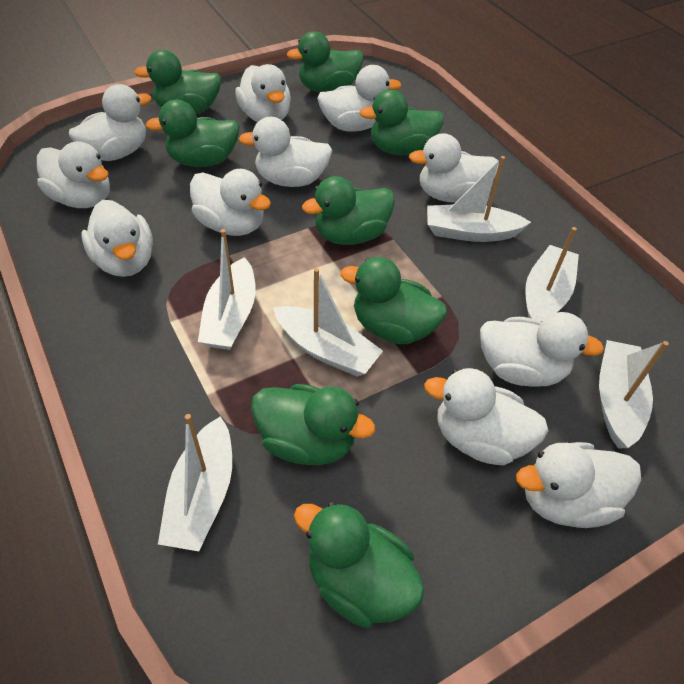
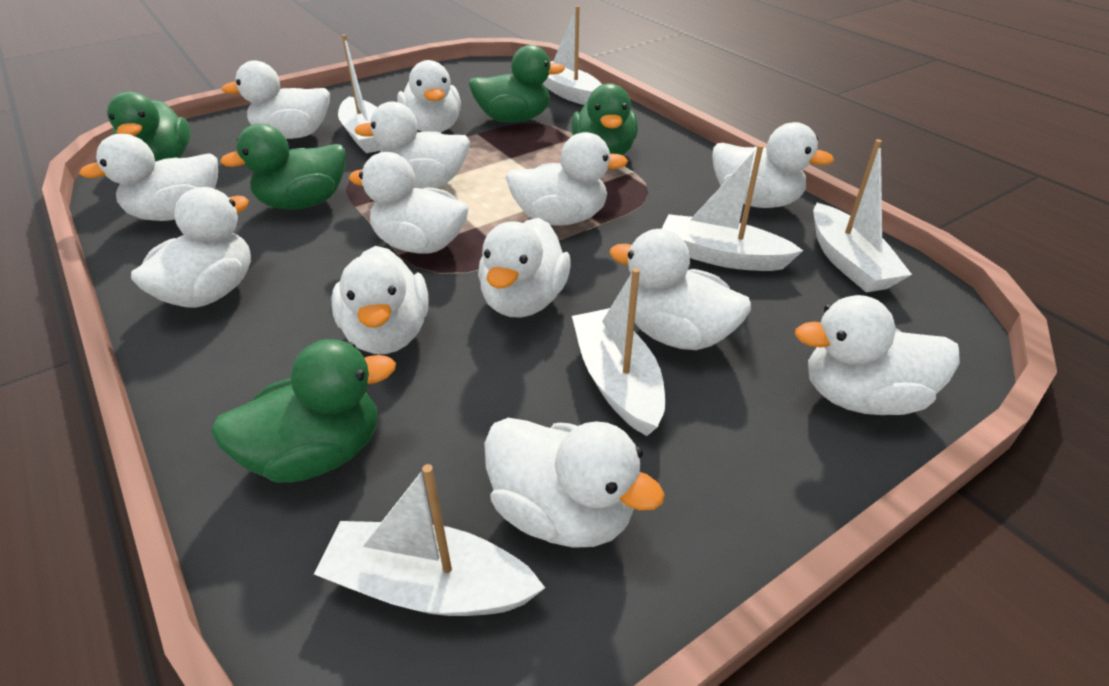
green duck: [134,50,222,114] [146,100,240,167] [251,384,375,465] [287,31,363,92] [294,502,425,628] [302,176,395,245] [340,257,447,344] [359,89,444,155] = 8 -> [107,91,191,161] [211,339,396,483] [220,124,346,210] [469,45,565,123] [572,83,638,155] = 5
white duck: [37,141,110,208] [69,84,152,161] [81,200,153,277] [190,169,271,236] [235,64,291,122] [238,117,333,187] [317,65,402,132] [409,133,499,202] [424,368,549,465] [480,312,604,387] [516,442,641,528] = 11 -> [79,134,218,221] [131,187,251,308] [222,61,330,139] [331,246,428,354] [349,152,469,254] [355,101,470,189] [397,60,461,133] [478,218,571,318] [484,418,665,548] [505,132,628,226] [610,229,751,350] [712,122,834,208] [795,295,960,415] = 13

